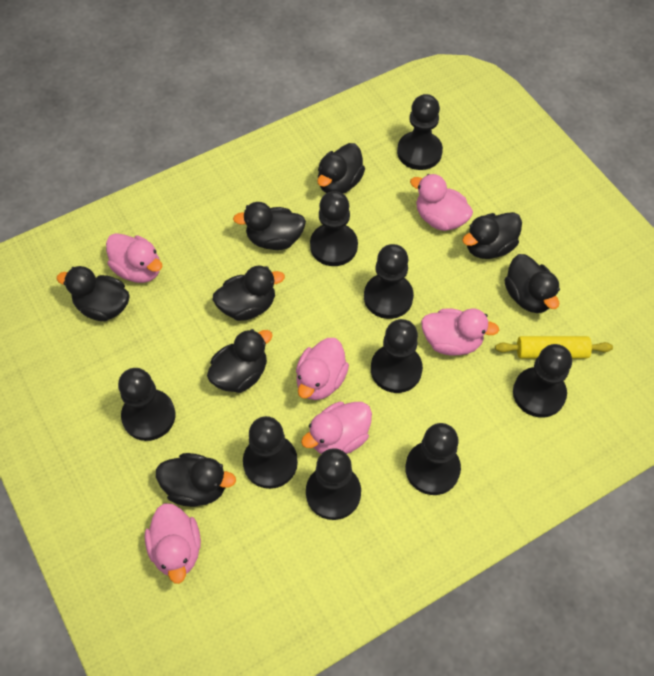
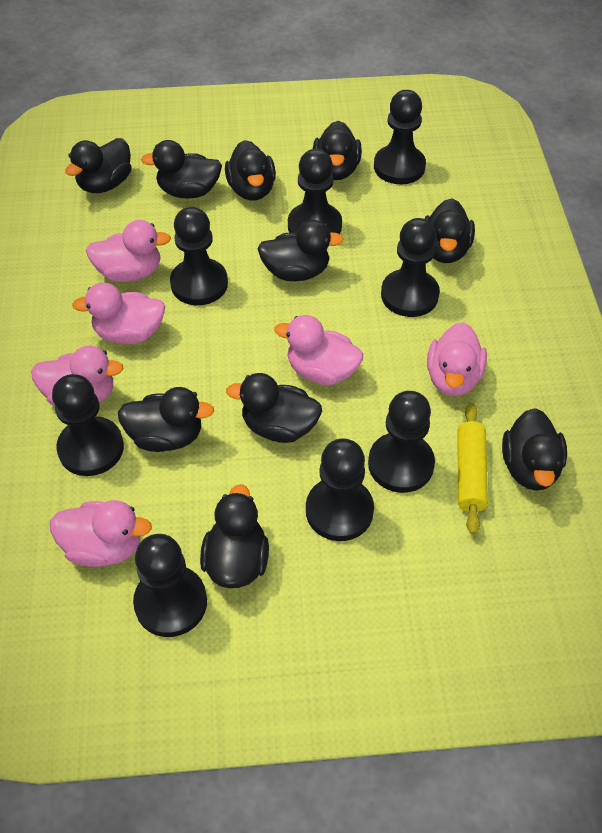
black duck: [57,266,130,321] [156,453,236,507] [207,329,273,393] [213,265,285,321] [233,202,306,250] [317,143,365,193] [462,212,522,259] [505,254,560,313] = 8 -> [65,138,132,193] [118,387,214,452] [141,140,222,199] [200,484,269,588] [225,140,276,201] [226,373,322,443] [257,220,343,281] [313,121,362,180] [424,198,475,263] [502,408,567,491] = 10
black pawn: [118,368,176,441] [243,416,298,489] [306,448,361,520] [310,191,358,266] [364,244,414,319] [371,319,423,393] [397,94,443,170] [405,423,461,495] [513,344,572,418] = 9 -> [52,374,124,476] [133,534,207,637] [170,207,228,305] [288,149,342,234] [306,439,374,541] [368,391,435,493] [374,90,426,184] [381,218,440,317] = 8

